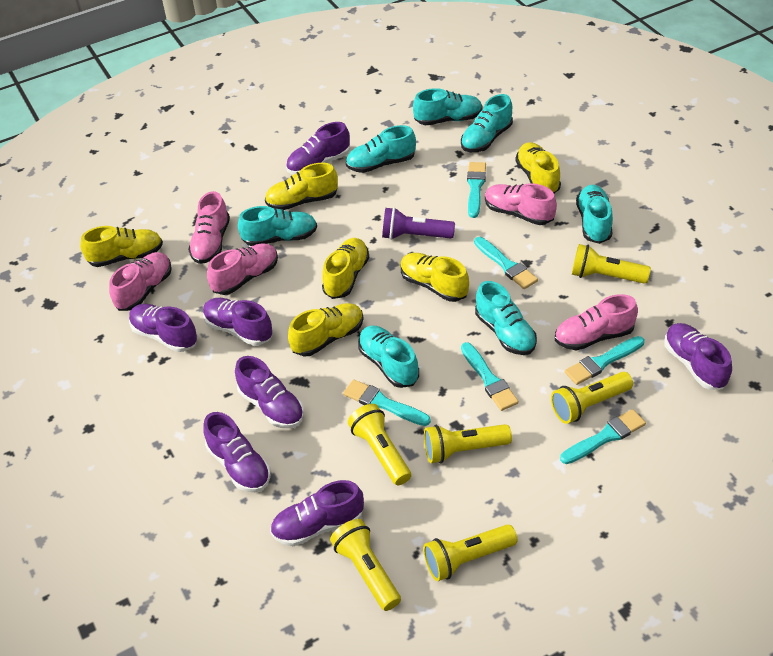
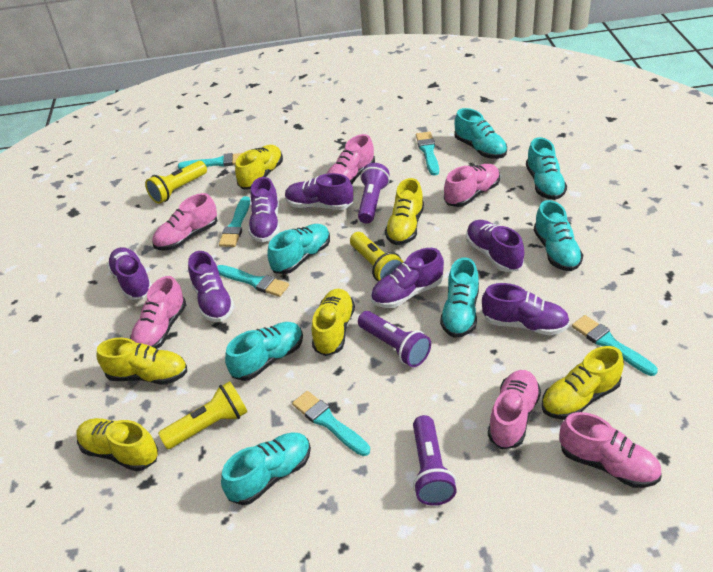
pink shoe: [109,252,172,311] [188,191,230,264] [207,243,278,295] [485,183,557,225] [555,294,638,350] = 5 -> [130,276,186,349] [152,193,218,251] [327,134,375,184] [444,164,500,207] [488,370,541,449] [559,412,662,488] = 6
purple flashlight: [382,207,455,240] = 1 -> [358,163,390,223] [358,311,431,367] [413,415,457,506] = 3
yellow flashlight: [330,519,401,611] [348,404,411,485] [423,524,517,581] [424,424,512,464] [551,372,633,424] [572,244,651,284] = 6 -> [145,161,207,204] [158,381,247,449] [350,232,403,281] = 3

